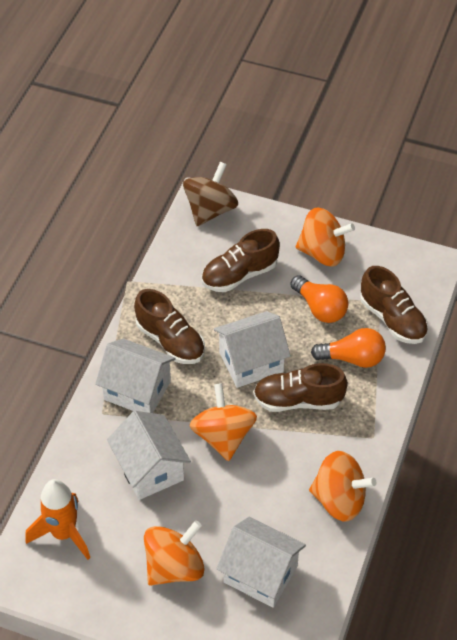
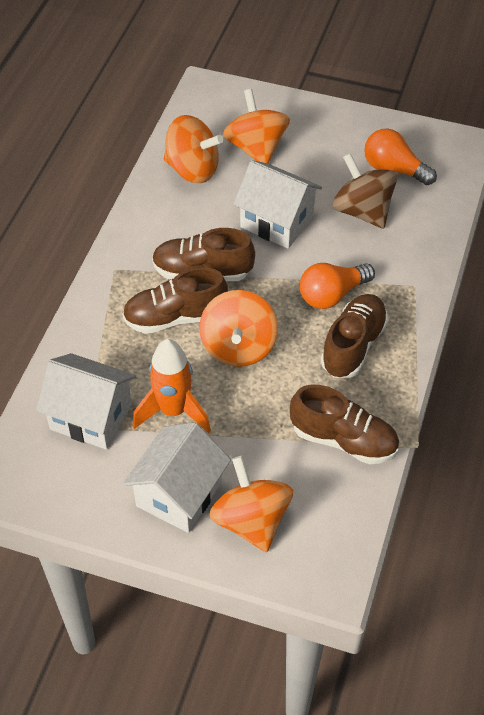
white house: [95,339,176,413] [107,411,191,500] [214,311,291,388] [216,517,306,608] = 4 -> [36,353,136,449] [123,422,231,533] [233,160,322,249] = 3

